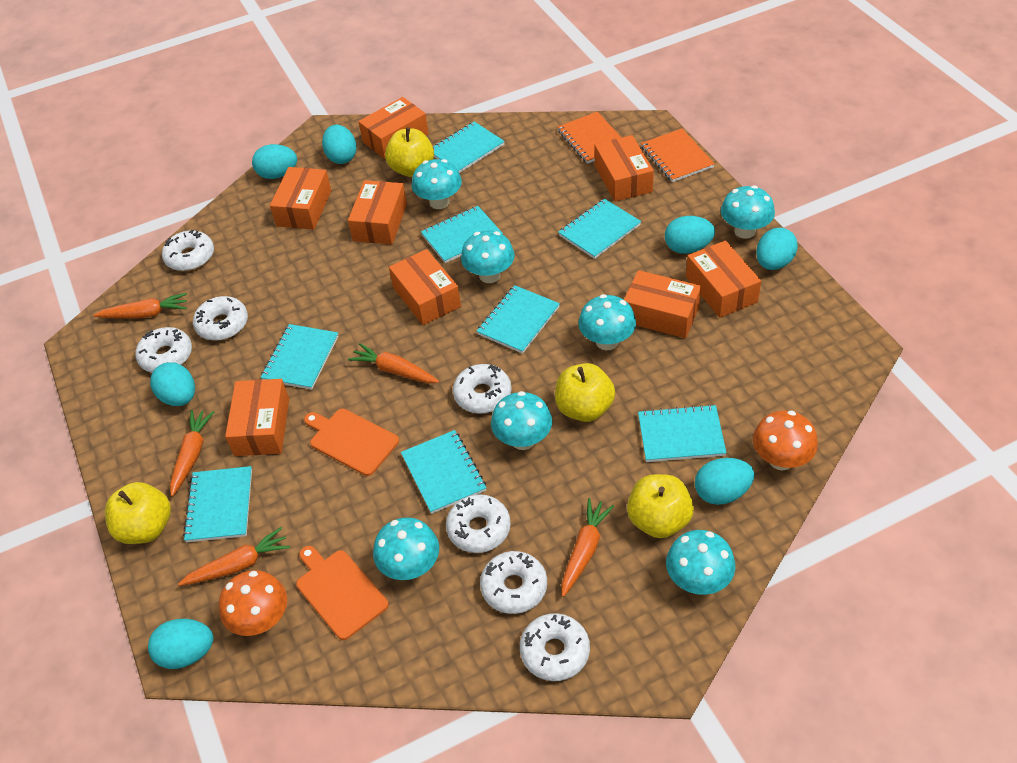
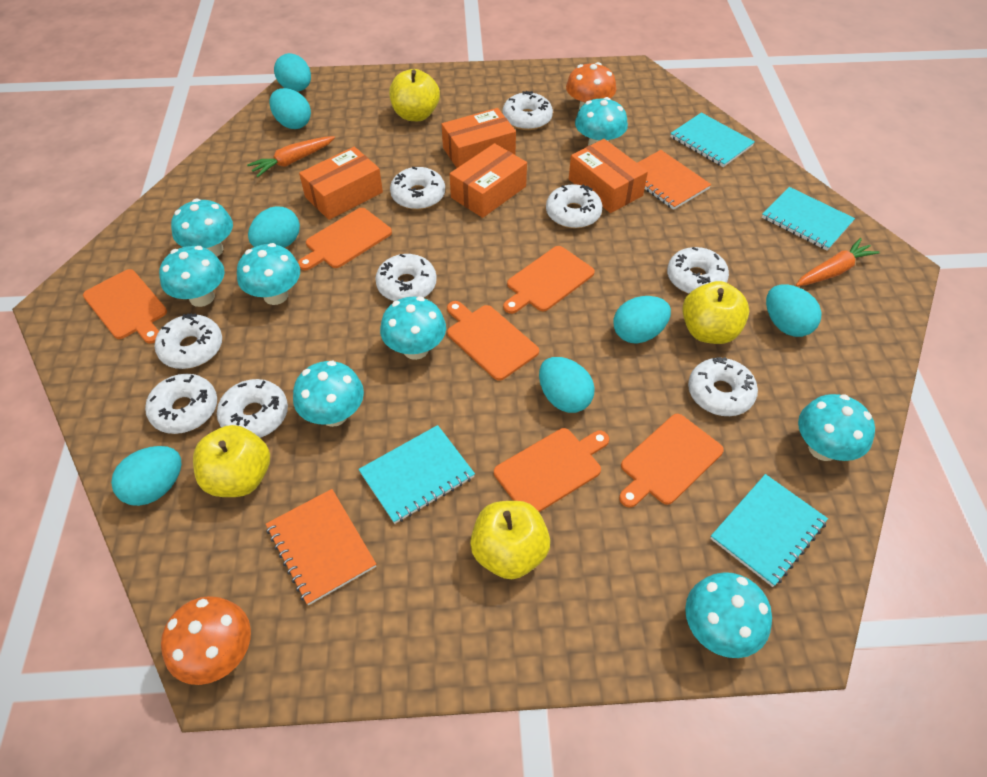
orange box: [225,379,289,456] [270,167,331,230] [348,180,407,245] [358,97,429,159] [389,249,461,325] [595,135,654,202] [624,270,701,338] [686,240,761,318] = 8 -> [299,147,383,220] [442,108,516,168] [450,143,527,218] [569,139,648,213] = 4
orange carrot: [94,293,187,319] [170,410,214,497] [178,527,290,586] [348,343,439,383] [562,498,614,597] = 5 -> [247,136,335,177] [796,238,880,286] = 2
orange cutting board: [296,546,389,640] [304,409,399,476] = 2 -> [83,269,167,344] [298,208,392,270] [447,301,539,381] [494,428,609,512] [503,246,595,314] [619,414,724,508] = 6
turquoise mushroom: [373,517,439,580] [412,159,462,209] [461,231,515,283] [491,391,552,450] [579,294,636,350] [666,530,736,595] [721,185,775,239] = 7 -> [159,246,225,307] [171,199,233,256] [237,243,300,305] [293,361,364,427] [380,297,446,360] [575,97,628,146] [685,572,772,658] [798,394,875,461] = 8
turquoise notebook: [183,466,252,542] [260,324,338,390] [401,430,486,514] [421,206,503,263] [433,122,505,173] [477,285,560,354] [558,199,641,259] [638,404,726,462] = 8 -> [358,425,475,524] [670,113,755,167] [710,474,828,587] [762,187,855,251] = 4
white donut: [135,327,192,373] [162,230,214,271] [193,296,248,341] [446,494,511,553] [453,364,512,414] [480,551,547,614] [520,613,590,681] = 7 -> [145,374,217,434] [155,313,222,369] [217,379,288,438] [375,254,437,301] [390,167,445,210] [503,91,553,130] [546,184,602,228] [667,247,729,294] [688,357,758,416] = 9

